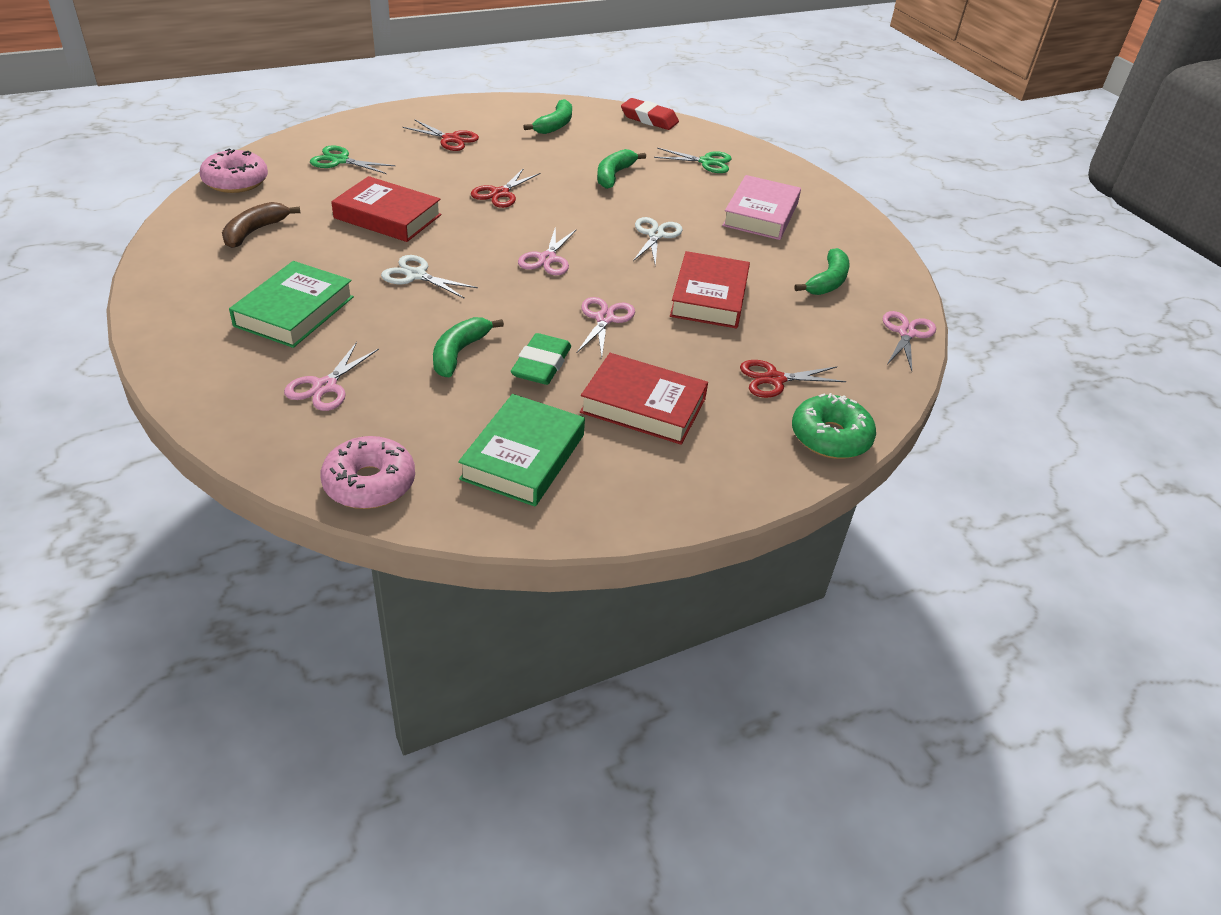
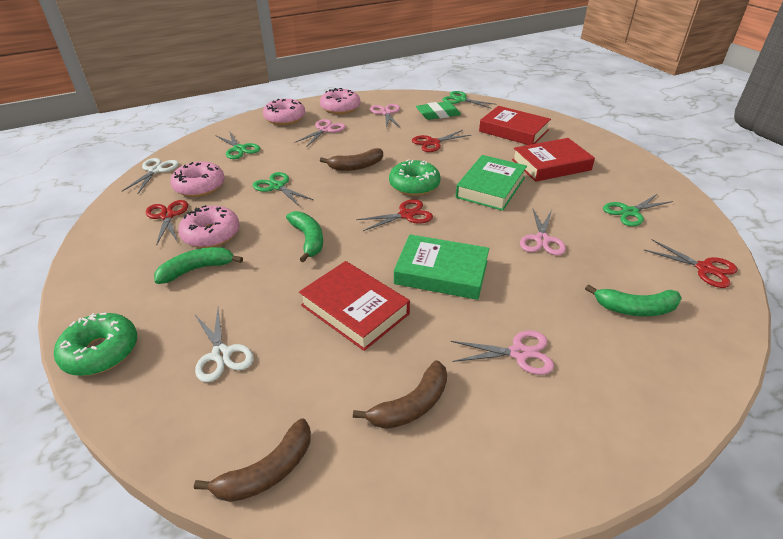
brown banana: [222,202,300,248] = 1 -> [194,418,311,502] [320,148,383,171] [353,360,447,429] = 3
green banana: [433,317,504,377] [523,99,572,134] [597,149,646,189] [794,248,850,295] = 4 -> [154,247,243,284] [286,211,323,263] [585,284,682,316] = 3
green donut: [792,393,876,459] = 1 -> [54,313,137,376] [389,159,441,196] = 2
green scissors: [310,145,395,174] [654,148,731,173] = 2 -> [217,131,260,159] [253,172,314,206] [443,91,497,109] [603,194,673,226] = 4
pink book: [722,175,801,240] = 1 -> none = 0
pink donut: [200,148,268,193] [320,436,415,509] = 2 -> [170,161,225,197] [179,205,240,248] [263,99,305,125] [320,88,361,114] = 4
red eraser: [621,98,679,130] = 1 -> none = 0
red scissors: [403,119,479,151] [471,168,540,208] [740,360,846,398] = 3 -> [146,200,188,246] [356,199,433,231] [412,130,471,152] [644,239,738,288] = 4

